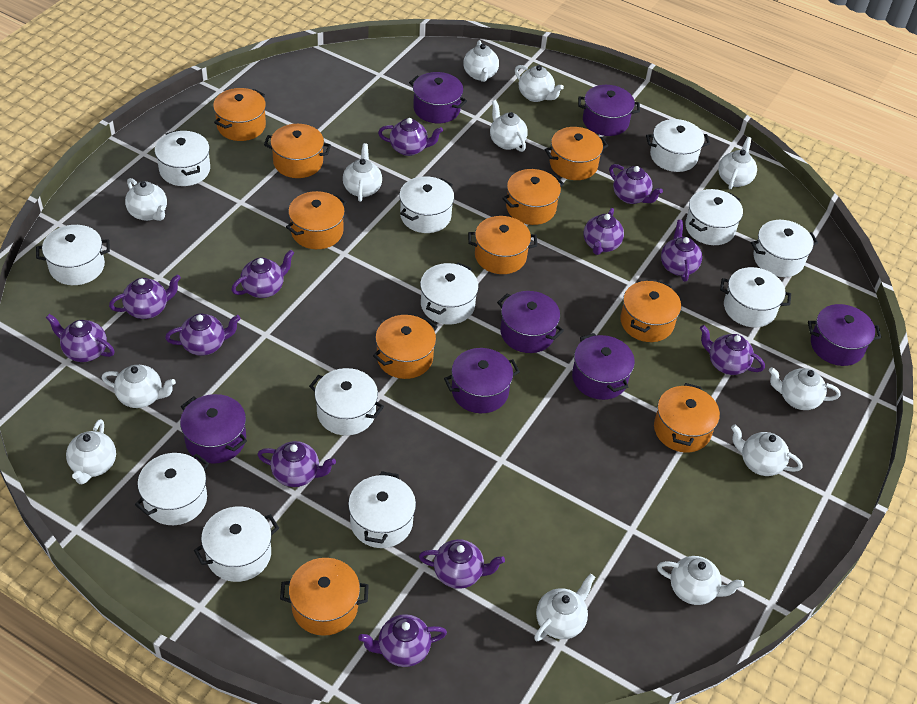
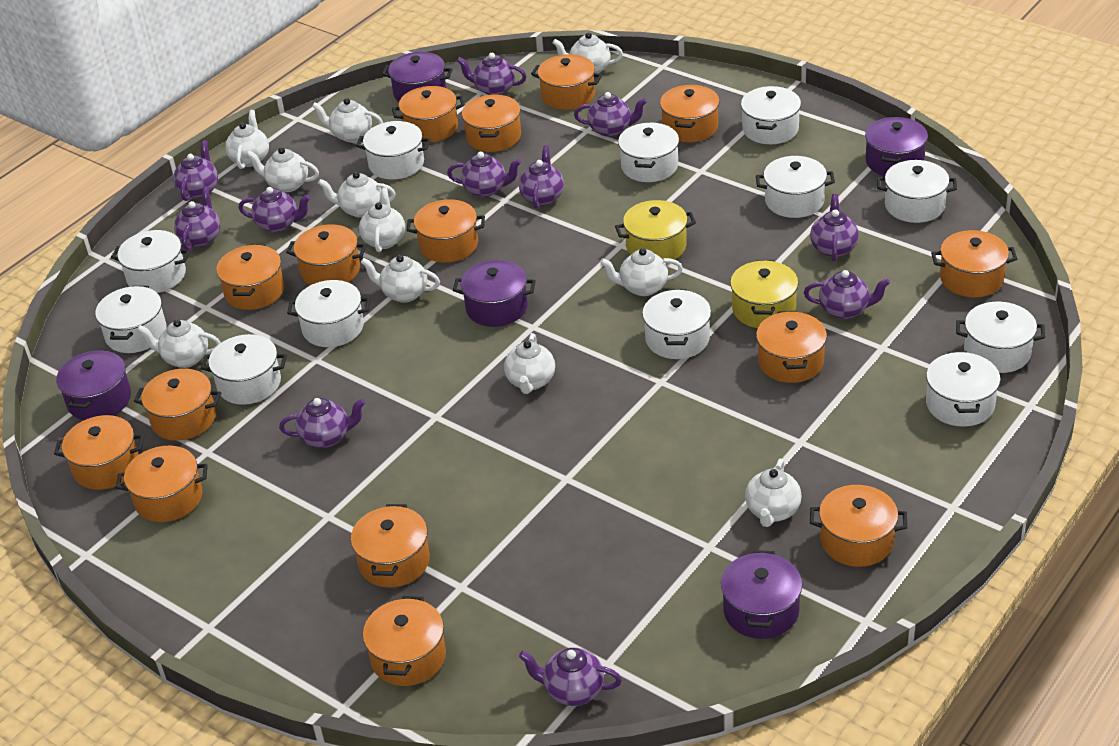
orange pot: [213,88,266,141] [264,124,331,178] [280,558,369,636] [286,191,347,249] [373,315,438,379] [468,216,537,274] [502,169,564,225] [545,127,608,180] [620,280,681,342] [654,383,720,452] = 10 -> [54,415,144,490] [116,446,208,522] [134,369,221,441] [216,244,285,310] [286,224,366,285] [351,504,430,588] [363,596,446,686] [392,86,465,143] [406,199,485,263] [462,95,521,152] [531,54,602,110] [660,85,720,142] [756,311,827,383] [810,485,907,567] [931,230,1017,297] = 15
purple pot: [180,394,247,464] [409,72,467,123] [444,348,520,413] [497,291,564,353] [572,333,635,400] [578,85,640,136] [808,304,881,366] = 7 -> [56,349,131,420] [382,52,453,102] [453,260,536,327] [721,550,802,639] [865,117,928,176] = 5
purple teapot: [46,314,115,362] [109,274,181,319] [165,314,241,356] [231,250,294,298] [257,441,336,487] [358,614,447,667] [378,118,443,156] [419,539,505,589] [583,208,624,255] [609,164,663,204] [661,220,702,282] [700,325,765,375] = 12 -> [173,140,218,201] [174,187,220,250] [238,187,310,233] [279,398,365,448] [447,152,521,197] [457,53,527,95] [519,146,564,209] [519,648,622,706] [574,92,647,137] [804,270,890,319] [810,194,859,261] = 11
white teapot: [66,419,116,484] [102,365,176,408] [125,178,167,221] [343,143,382,202] [463,40,499,82] [490,100,528,152] [515,65,564,102] [534,574,595,641] [657,556,744,605] [718,137,757,189] [731,424,803,476] [769,367,841,410] = 12 -> [137,319,221,368] [225,110,269,169] [246,147,319,192] [312,98,383,142] [318,172,396,218] [359,187,405,252] [361,255,440,303] [504,333,555,394] [552,32,623,74] [600,248,683,296] [745,459,802,527] = 11
yellow pot: none = 0 -> [615,200,696,260] [730,260,799,328] = 2

